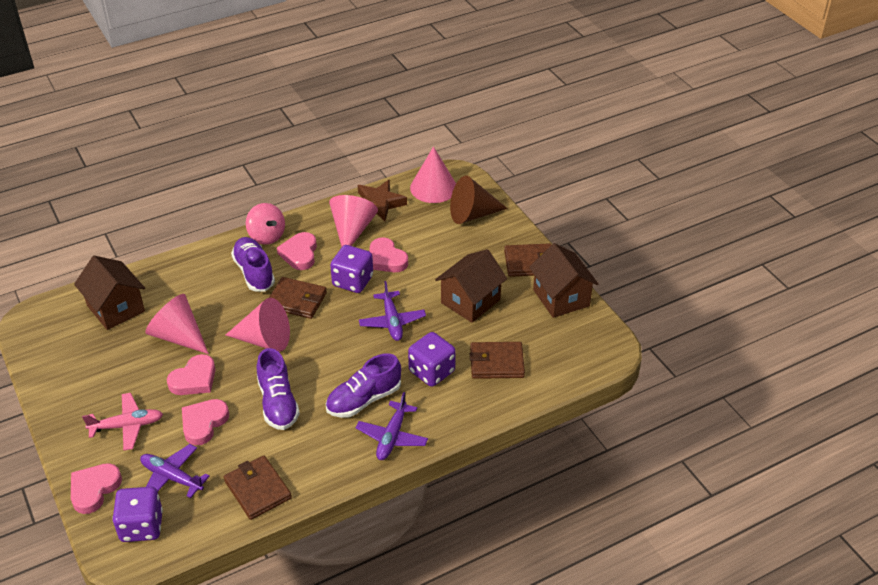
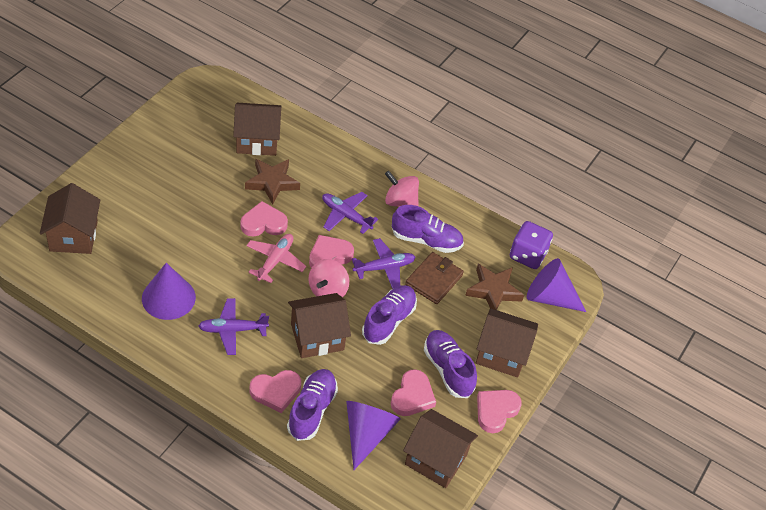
brown cone: [450,176,508,224] = 1 -> none = 0
brown house: [74,256,145,330] [435,249,507,323] [529,243,599,318] = 3 -> [40,183,100,254] [233,103,282,156] [288,293,351,358] [403,409,478,488] [476,308,538,377] = 5
brown star: [358,180,407,221] = 1 -> [245,159,300,204] [465,264,524,310] = 2
brown wallet: [224,456,292,520] [269,277,327,319] [470,342,525,379] [504,243,551,277] = 4 -> [405,252,464,304] = 1
pink cone: [145,294,209,354] [226,298,290,352] [329,195,378,247] [410,147,456,203] = 4 -> none = 0
pink spinning top: [246,203,285,245] = 1 -> [309,259,349,298] [385,171,419,207] = 2
purple cone: none = 0 -> [142,263,196,320] [346,401,401,470] [527,258,586,312] = 3
purple dice: [112,487,163,542] [330,245,373,293] [408,332,456,387] = 3 -> [510,221,553,269] = 1
purple shoe: [231,237,275,292] [257,348,300,430] [326,353,401,418] = 3 -> [287,369,338,441] [362,285,417,345] [392,205,464,253] [424,330,477,398] = 4

